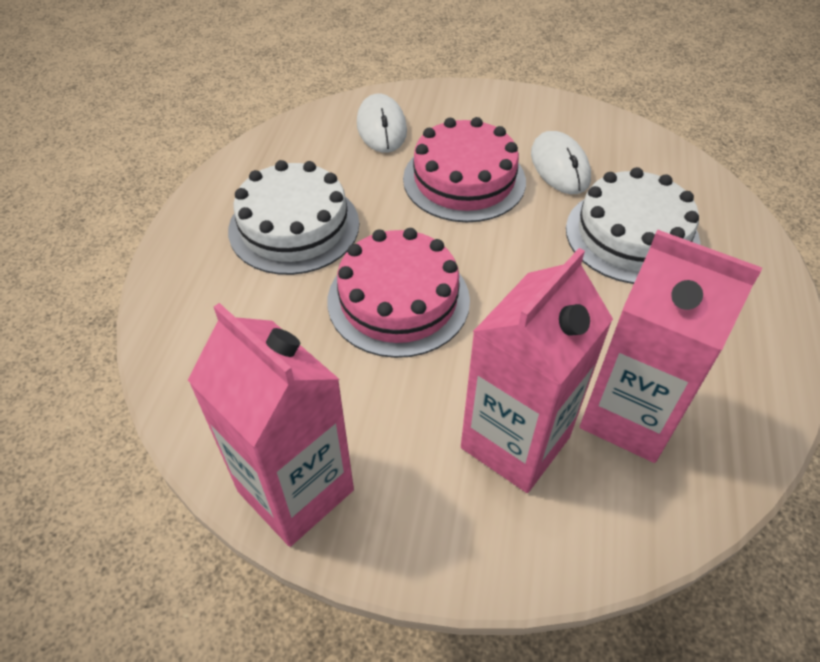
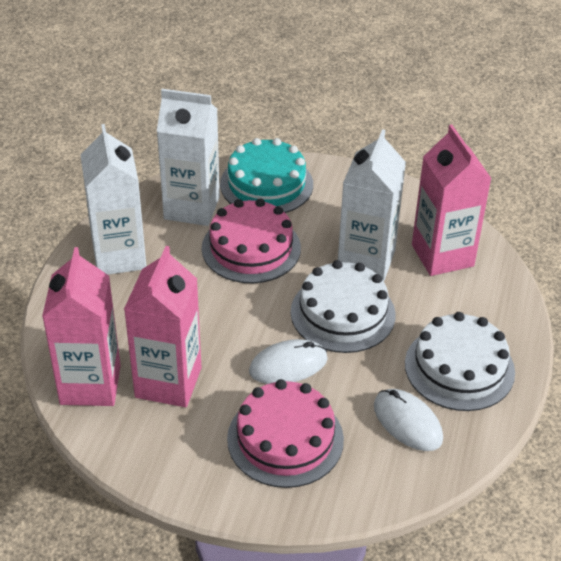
turquoise cake: none = 0 -> [220,138,313,213] = 1
white carton: none = 0 -> [80,124,146,275] [157,89,220,226] [338,129,406,281] = 3

